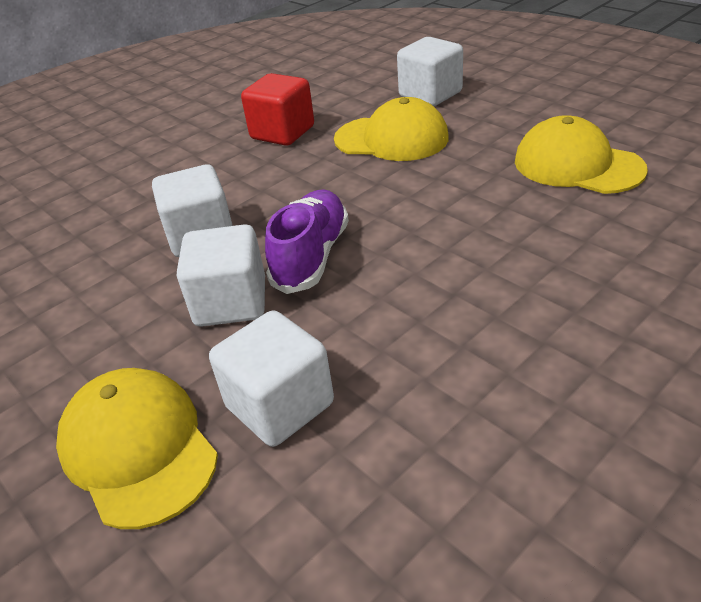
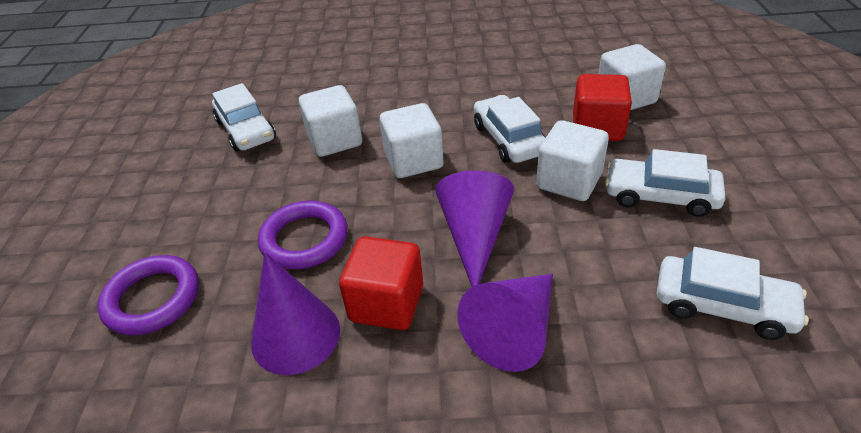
purple cone: none = 0 -> [251,252,340,375] [435,170,514,287] [457,274,553,372] = 3
purple ring: none = 0 -> [97,255,199,335] [258,200,348,269] = 2
purple shoe: [265,189,349,294] = 1 -> none = 0
red cube: [241,73,314,146] = 1 -> [339,236,423,330] [573,74,632,141] = 2
white car: none = 0 -> [212,83,276,152] [474,95,545,163] [605,149,725,217] [657,247,809,340] = 4
yellow cap: [56,368,218,529] [334,97,449,161] [515,115,648,194] = 3 -> none = 0

